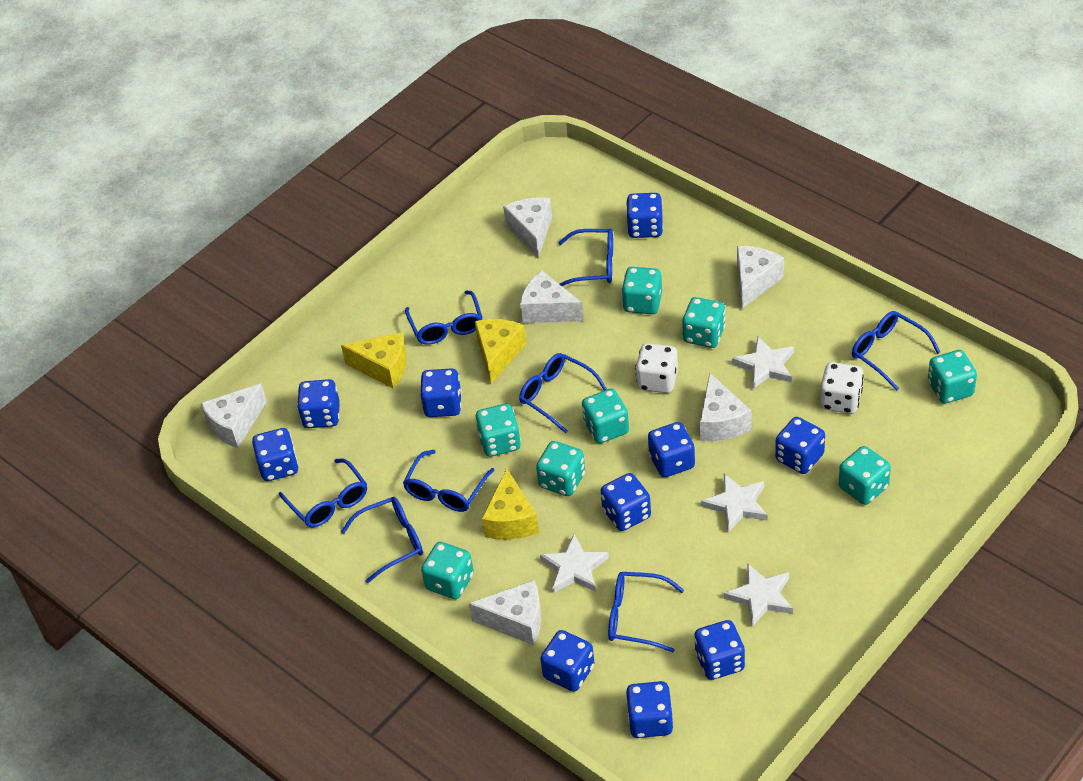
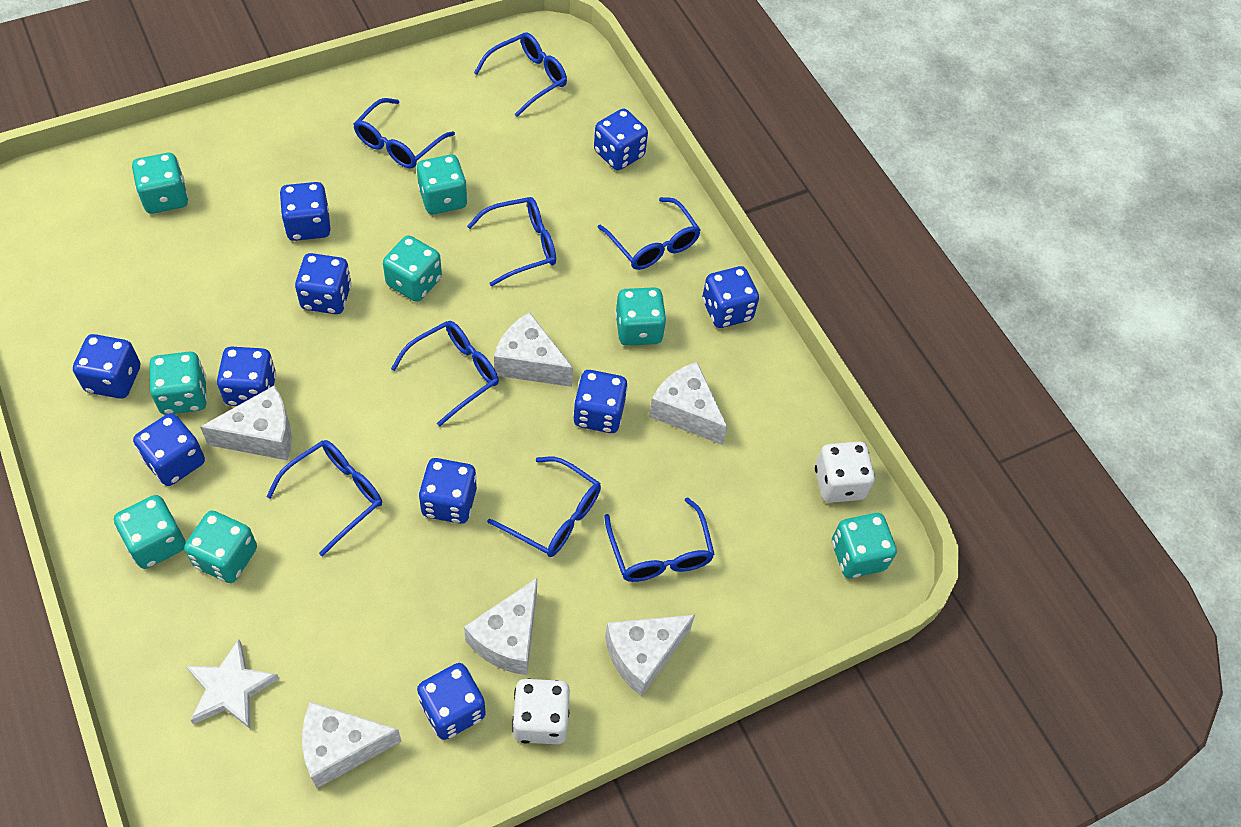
white star: [540,534,609,593] [701,474,767,532] [724,563,793,627] [732,337,794,389] = 4 -> [186,639,279,729] = 1
yellow cheese: [341,332,407,389] [475,319,526,384] [482,468,539,540] = 3 -> none = 0

